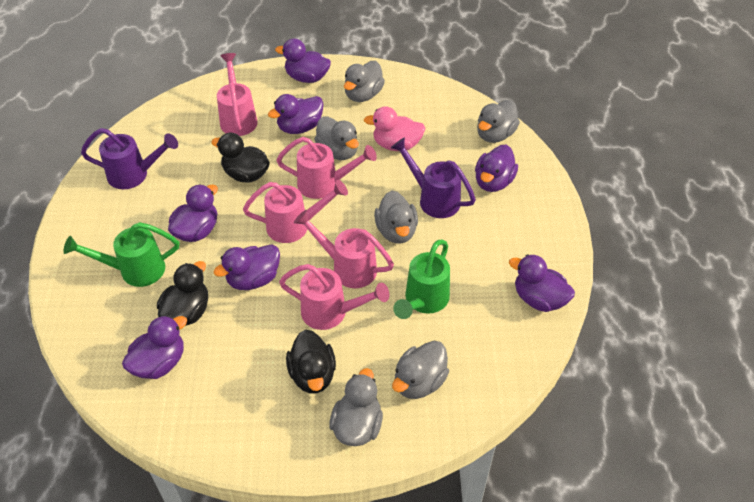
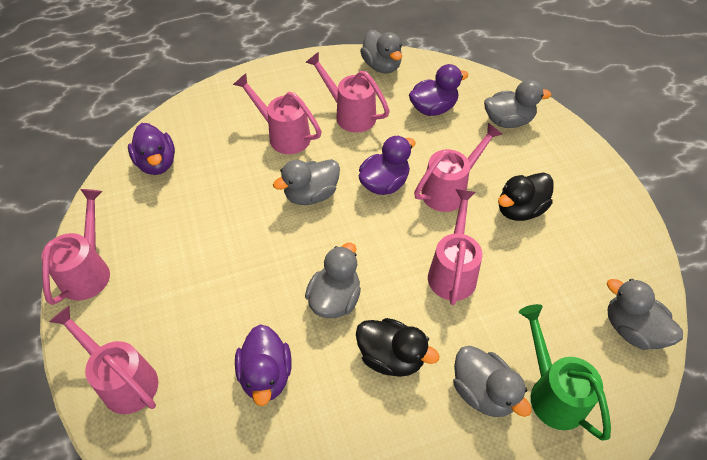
black duck: [157,261,208,326] [211,133,270,183] [286,329,336,393] = 3 -> [356,318,439,377] [498,173,554,221] = 2
green watering can: [63,222,179,287] [393,239,450,319] = 2 -> [519,304,611,441] = 1
pink duck: [364,106,426,151] = 1 -> none = 0
pink watering can: [217,53,257,136] [243,180,348,243] [276,137,377,199] [279,264,389,330] [294,210,394,288] = 5 -> [41,189,110,305] [49,306,158,414] [233,73,321,154] [305,52,390,133] [414,123,502,212] [428,189,483,305] = 6
purple duck: [122,315,187,379] [168,184,218,242] [213,245,280,290] [268,94,323,134] [275,38,331,83] [475,145,518,192] [509,254,575,312] = 7 -> [128,123,175,175] [235,324,292,406] [359,136,415,195] [409,64,469,116] = 4
purple watering can: [81,128,178,189] [391,138,476,218] = 2 -> none = 0

